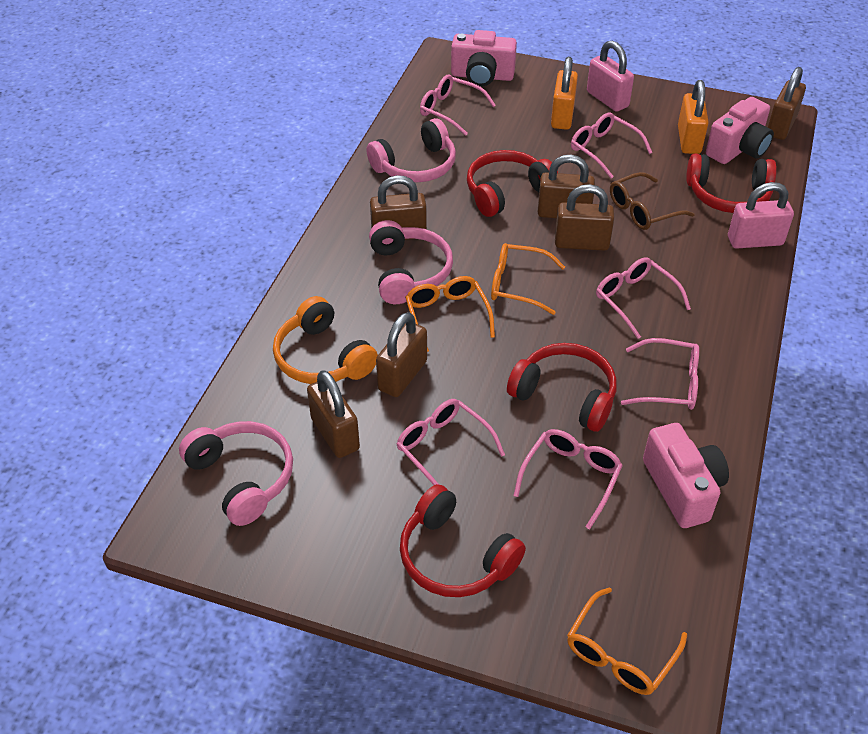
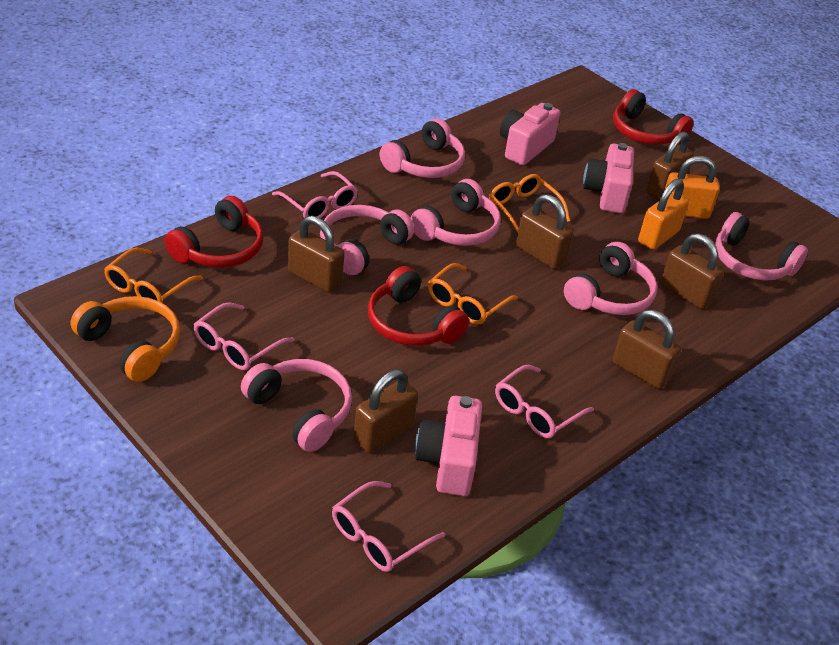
brown glasses: [610,172,695,230] = 1 -> none = 0
pink glasses: [396,399,505,485] [420,75,496,136] [513,429,623,530] [571,113,652,179] [596,257,691,339] [621,338,699,410] = 6 -> [194,302,294,370] [272,171,358,218] [332,481,445,572] [495,365,594,438] = 4
pink headphones: [179,421,293,526] [366,118,456,182] [369,220,453,304] = 3 -> [241,359,352,452] [320,205,414,275] [380,118,465,178] [411,179,501,246] [564,242,657,315] [715,212,808,281] = 6
pink padlock: [587,41,634,112] [728,182,794,249] = 2 -> none = 0
red headphones: [400,484,526,597] [467,150,558,217] [507,343,617,432] [686,154,777,213] = 4 -> [164,196,264,268] [368,266,469,346] [613,89,694,145] = 3

